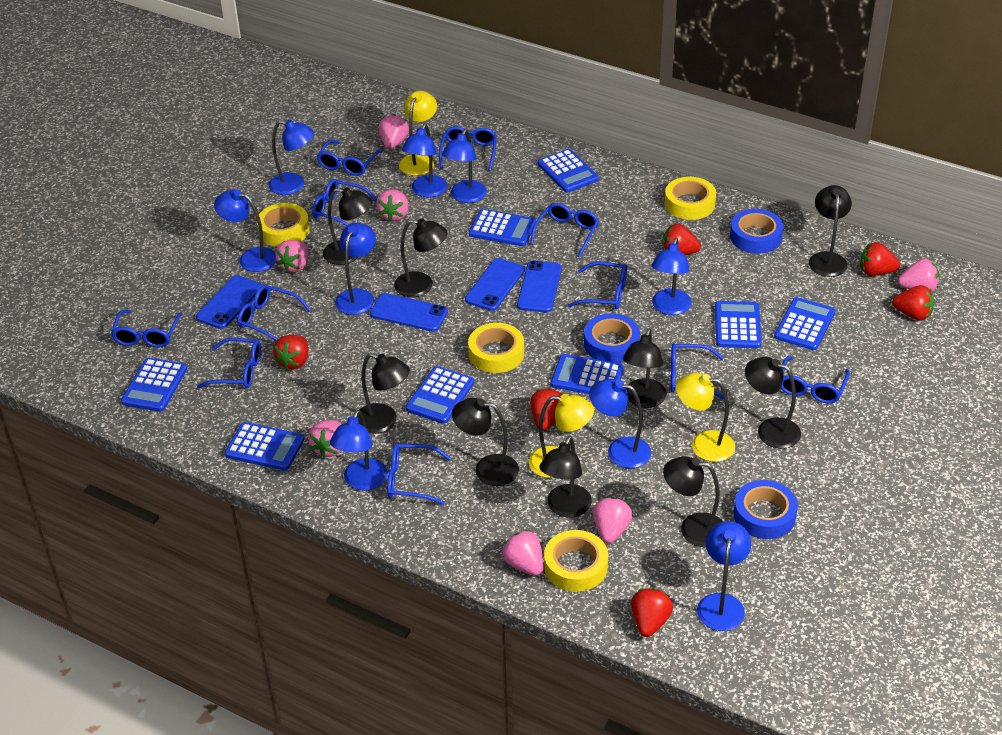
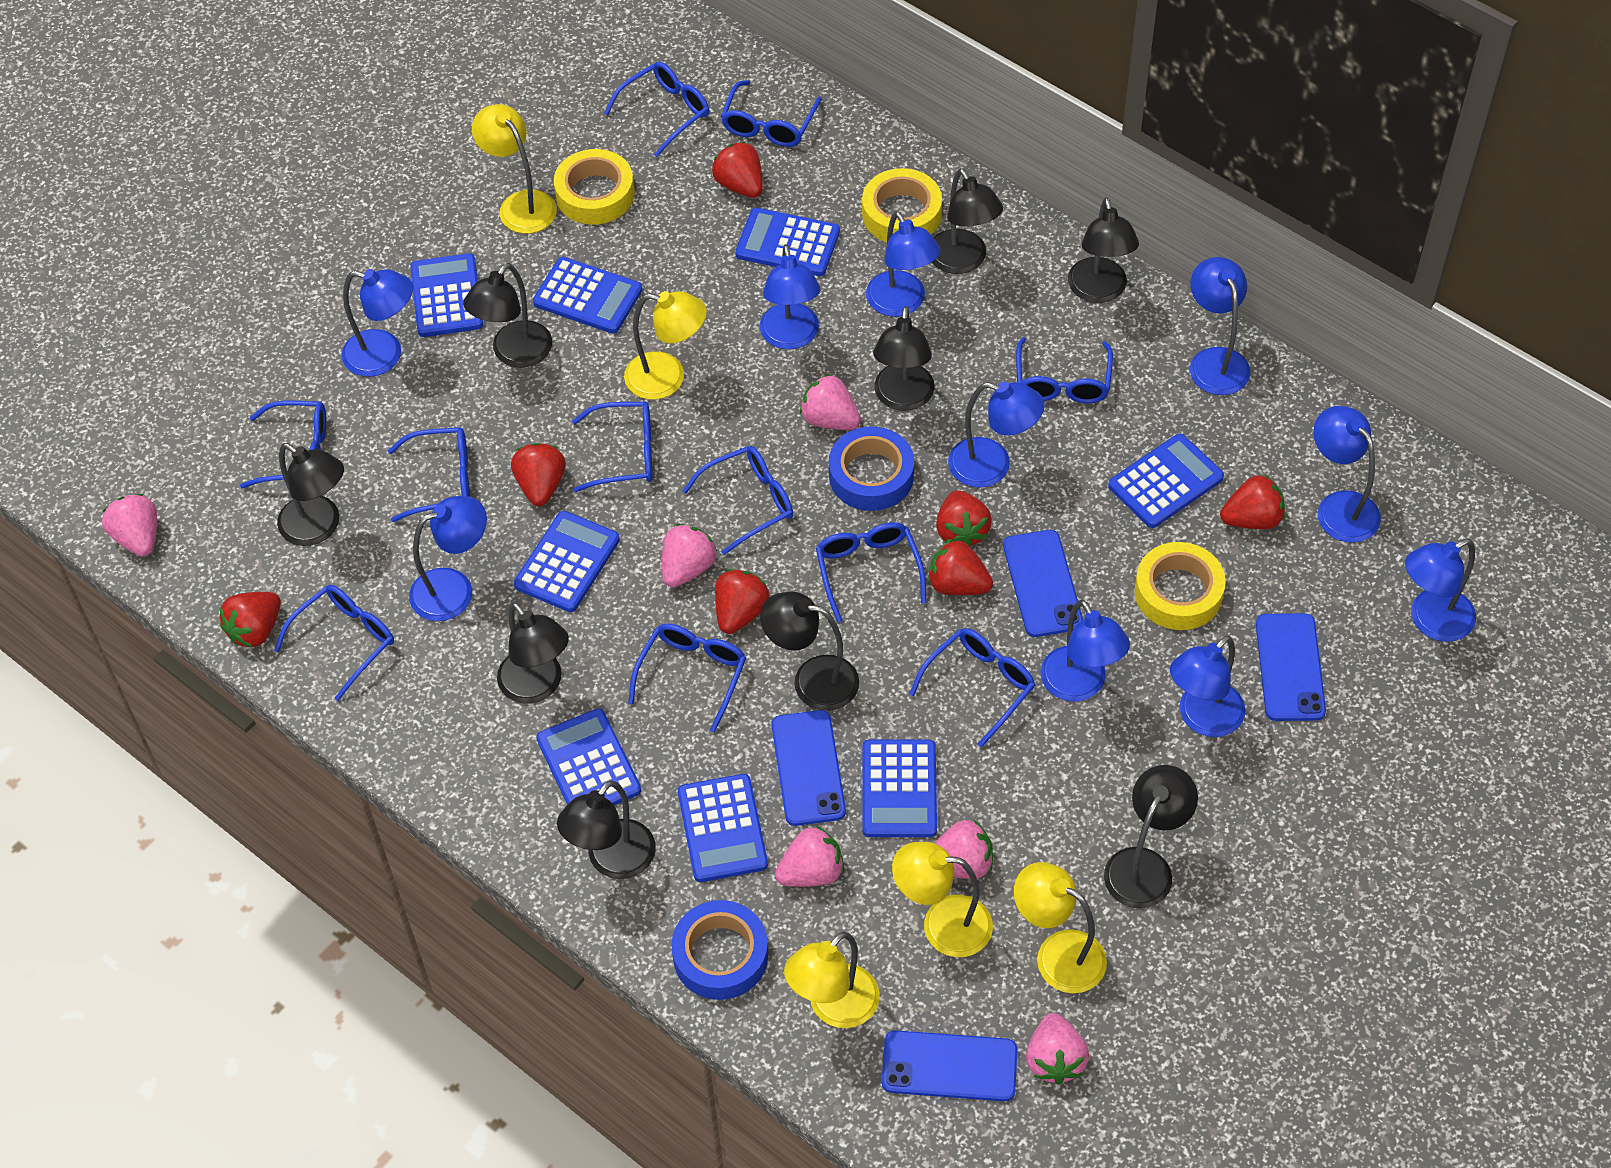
blue lamp: [214,190,277,272] [269,120,314,195] [330,410,387,491] [335,223,376,315] [402,124,448,197] [442,129,487,203] [589,379,651,468] [651,238,692,315] [697,521,751,631] = 9 -> [342,269,413,377] [409,496,487,621] [760,244,820,349] [866,211,941,317] [948,382,1045,488] [1040,600,1130,702] [1170,636,1245,737] [1190,257,1250,395] [1313,406,1381,543] [1405,539,1476,642] = 10
blue tape: [584,314,640,363] [730,209,784,254] [734,480,798,539] = 3 -> [671,900,768,1000] [829,426,914,511] = 2
pink strawberry: [275,240,308,273] [308,420,341,458] [376,189,409,221] [379,114,409,149] [502,530,543,576] [593,497,633,543] [898,259,939,291] = 7 -> [102,494,157,557] [662,524,717,588] [775,826,844,887] [800,374,861,430] [935,820,993,879] [1026,1013,1089,1085] = 6
red strawberry: [273,335,308,370] [530,388,563,431] [631,588,673,637] [662,224,701,255] [860,242,900,276] [892,285,934,321] = 6 -> [220,592,281,648] [511,443,566,506] [712,141,763,198] [715,569,770,634] [928,539,993,595] [936,490,992,547] [1220,475,1285,529] = 7
yellow lamp: [399,91,437,176] [529,394,594,478] [676,373,735,462] = 3 -> [472,104,557,234] [624,291,707,400] [784,932,880,1028] [892,842,993,957] [1014,862,1107,993] = 5
yellow tape: [257,203,310,247] [468,323,524,373] [544,530,608,592] [665,177,716,220] = 4 -> [554,149,634,225] [862,168,942,242] [1135,542,1226,630] = 3

